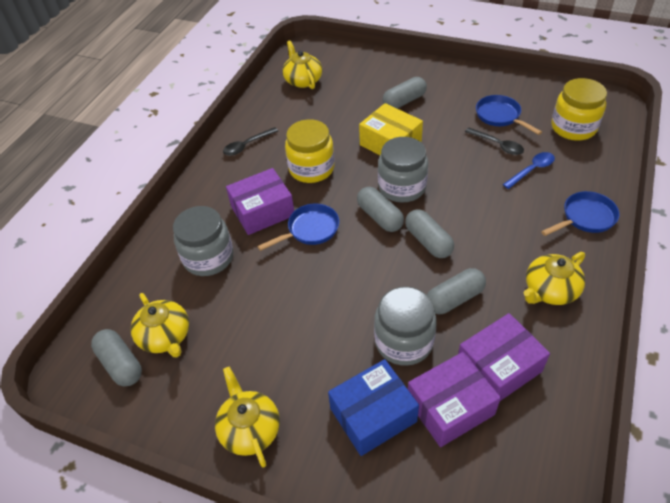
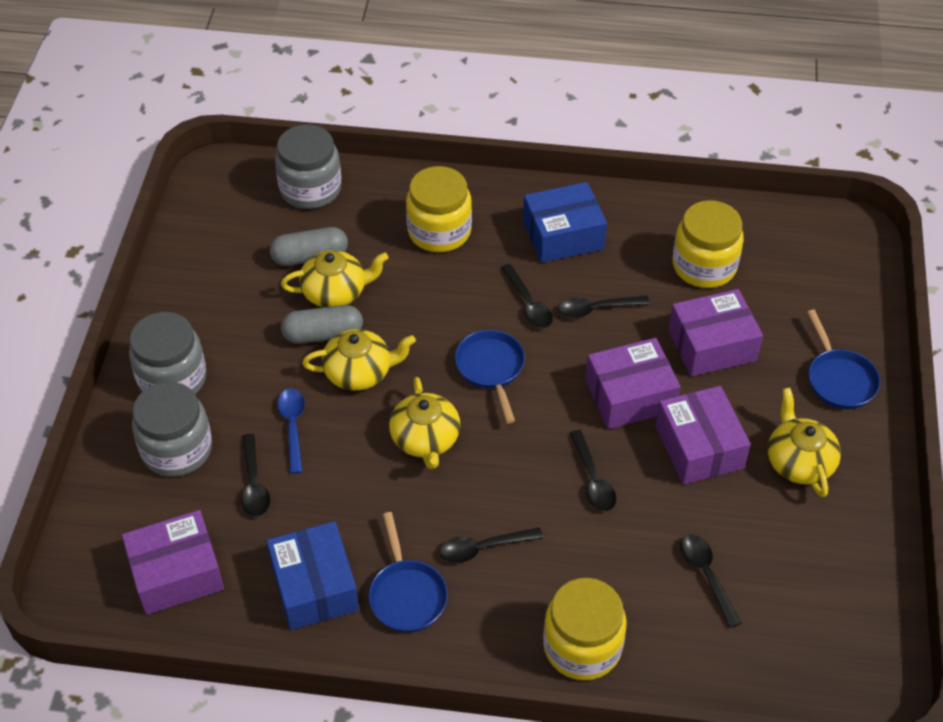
black spoon: [223,127,278,156] [465,128,524,155] = 2 -> [241,434,270,517] [440,527,543,563] [501,264,553,328] [558,296,650,318] [570,430,616,511] [680,534,742,628] = 6
blue box: [328,359,419,456] = 1 -> [267,521,359,630] [523,182,607,263] = 2
grey capsule: [91,329,142,386] [357,187,404,232] [383,77,427,109] [405,209,454,258] [427,268,486,314] = 5 -> [270,227,348,266] [281,305,363,344] = 2
purple box: [226,168,294,235] [408,352,501,447] [458,313,550,401] = 3 -> [122,510,224,615] [585,338,681,429] [655,386,751,485] [668,289,763,376] = 4
yellow box: [359,103,423,155] = 1 -> none = 0
yellow jar: [285,119,334,183] [552,78,607,141] = 2 -> [406,166,472,252] [543,578,627,680] [673,200,744,288] = 3

